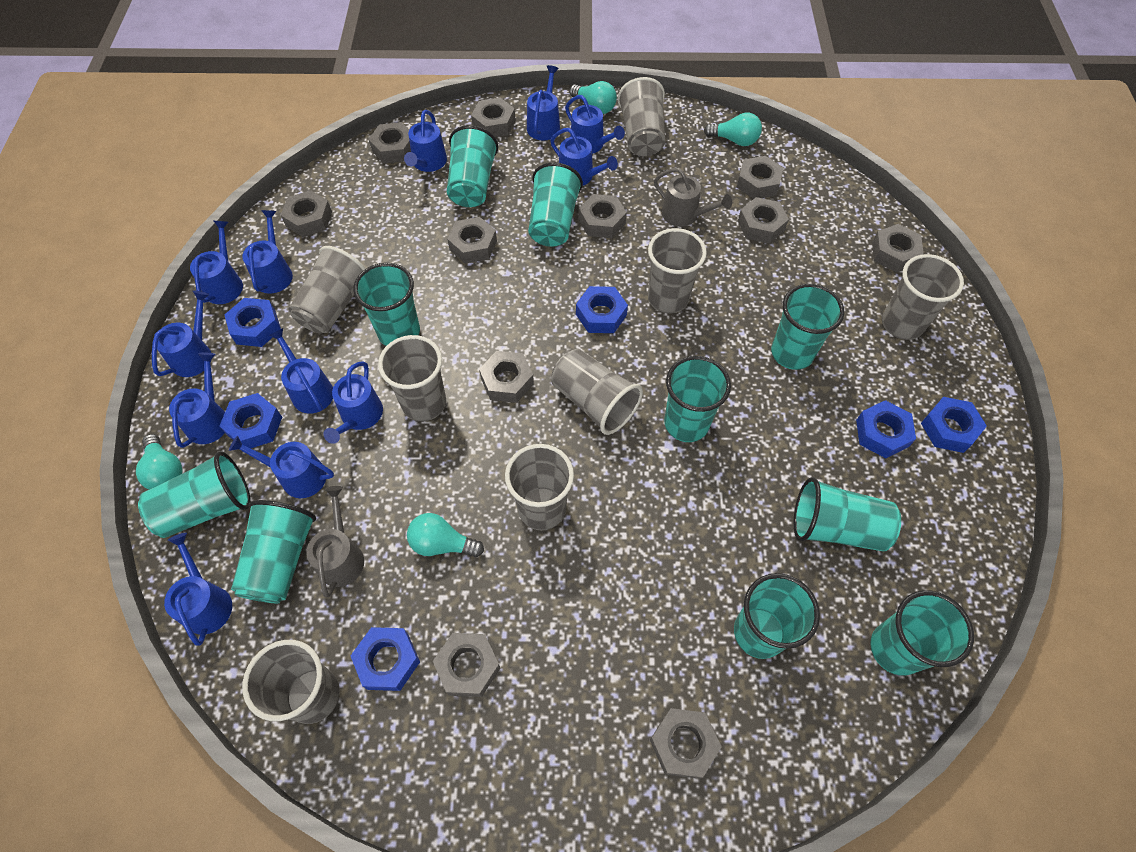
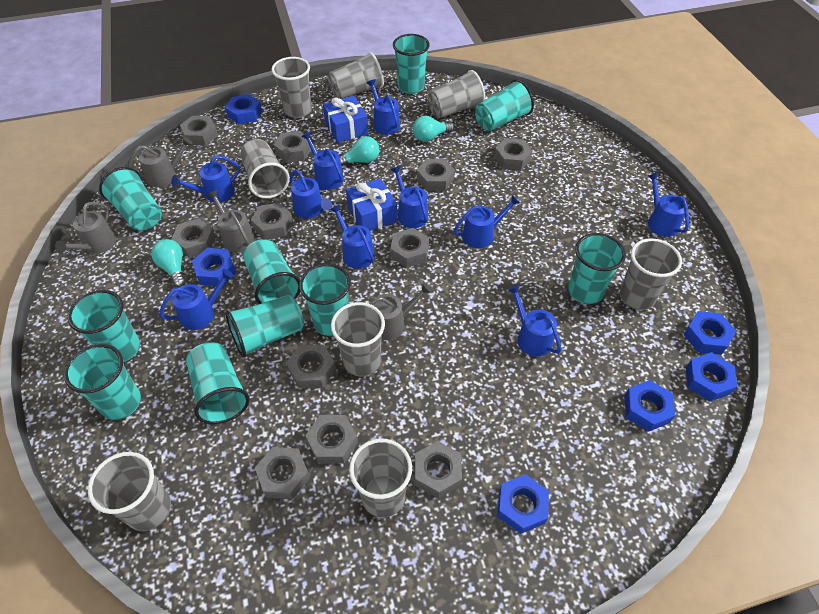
blue gift: none = 0 -> [323,96,368,143] [346,178,397,231] = 2
blue watering can: [152,291,212,377] [164,533,232,646] [169,353,225,448] [190,221,243,304] [229,436,334,498] [242,210,293,294] [269,328,333,414] [323,361,383,444] [404,110,447,172] [527,65,560,141] [550,128,618,186] [565,95,625,154] = 12 -> [159,269,233,330] [171,156,240,202] [290,170,332,219] [301,132,344,190] [330,204,374,269] [367,79,400,135] [390,166,428,228] [454,195,520,248] [507,285,561,357] [648,173,689,237] = 10
grey watering can: [306,486,364,598] [654,168,732,227] = 2 -> [55,202,116,254] [128,136,192,187] [207,190,255,253] [369,282,432,340] = 4
turquoise light bulb: [136,434,183,490] [407,513,484,557] [569,81,617,114] [704,112,762,146] = 4 -> [151,239,185,287] [339,136,379,166] [413,116,454,142] = 3

